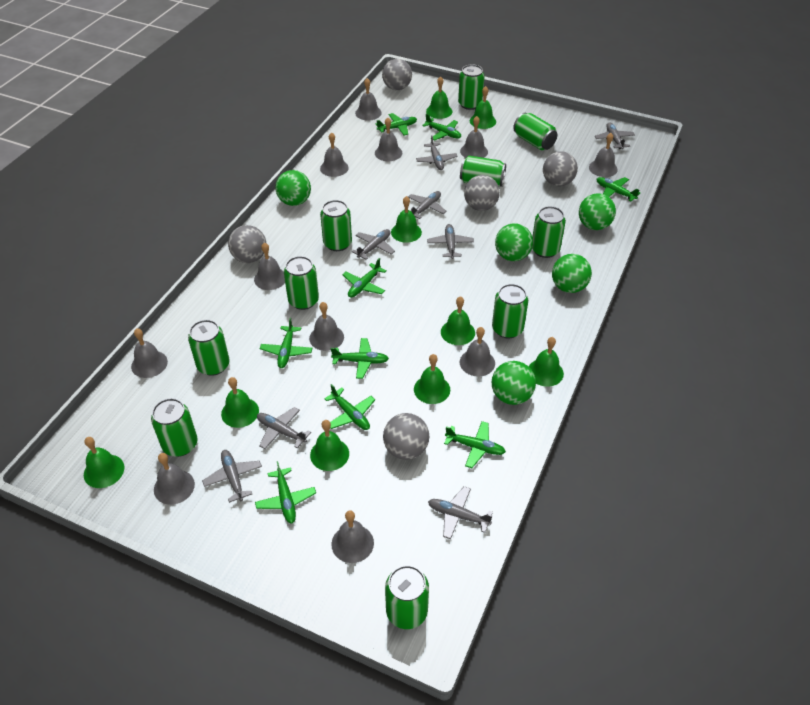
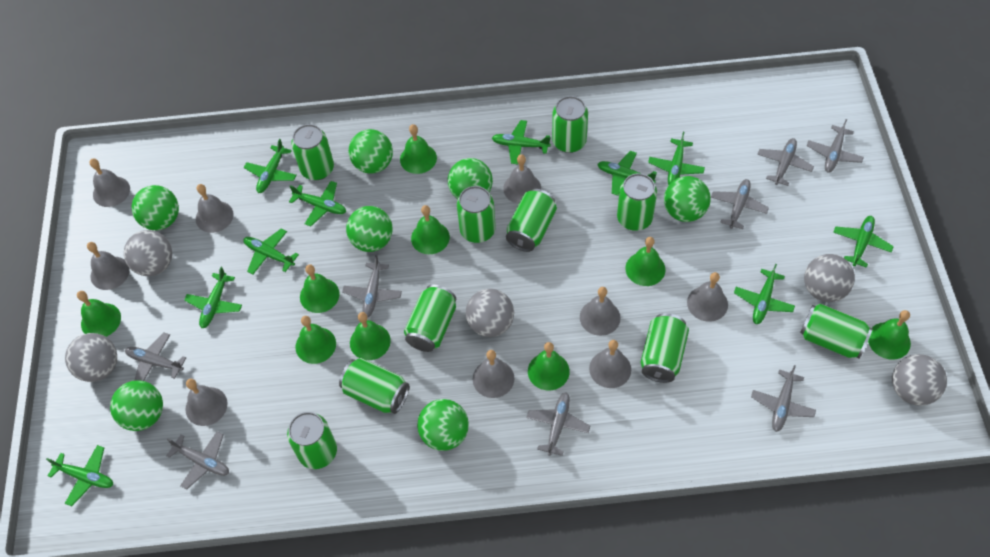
green ball: [275,170,311,206] [492,361,536,405] [495,223,533,261] [552,254,592,293] [579,194,616,230] = 5 -> [110,381,163,431] [132,185,179,230] [346,206,393,252] [349,129,393,174] [417,399,469,451] [448,158,493,199] [664,176,711,222] = 7
green plane: [255,461,316,524] [260,318,312,368] [324,384,375,430] [331,338,389,379] [343,258,387,298] [376,113,417,136] [422,114,461,141] [444,421,506,468] [597,177,640,201] = 9 -> [46,445,113,506] [184,267,242,328] [243,228,299,274] [244,139,297,193] [289,181,346,226] [492,120,551,164] [597,151,657,195] [648,132,705,185] [734,264,795,324] [833,216,894,268] = 10
grey bell: [131,328,168,378] [154,453,195,505] [254,242,285,290] [309,302,344,351] [320,132,349,177] [331,510,374,563] [355,78,382,121] [375,118,402,161] [460,116,488,158] [460,327,495,376] [589,133,618,177] = 11 -> [87,242,130,290] [90,158,130,207] [185,379,228,426] [196,184,234,233] [473,350,515,398] [503,154,541,204] [580,287,621,336] [589,340,631,388] [687,272,728,322] = 9

